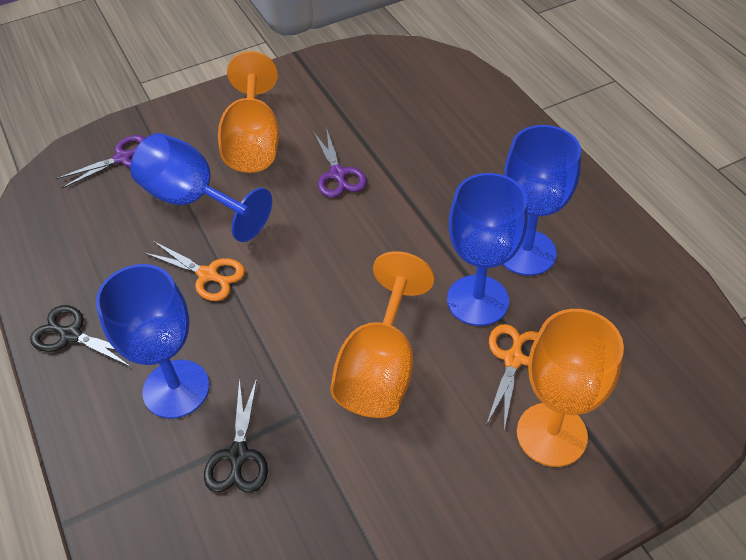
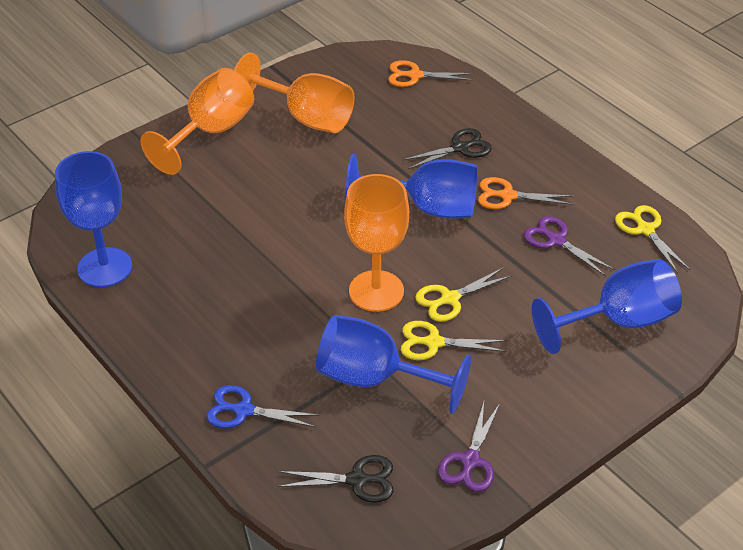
blue scissors: none = 0 -> [206,385,320,428] = 1
yellow scissors: none = 0 -> [401,321,507,360] [415,267,512,322] [615,205,690,273] = 3

